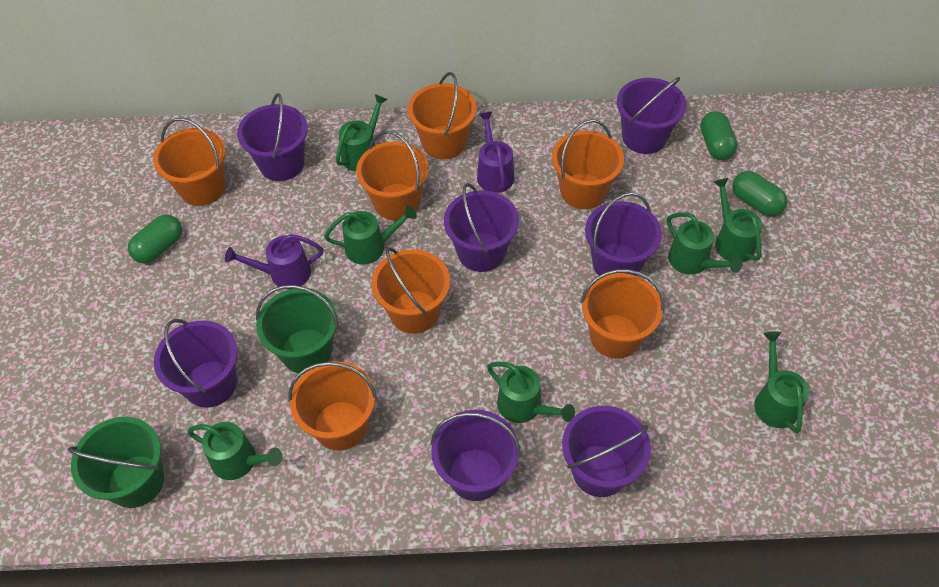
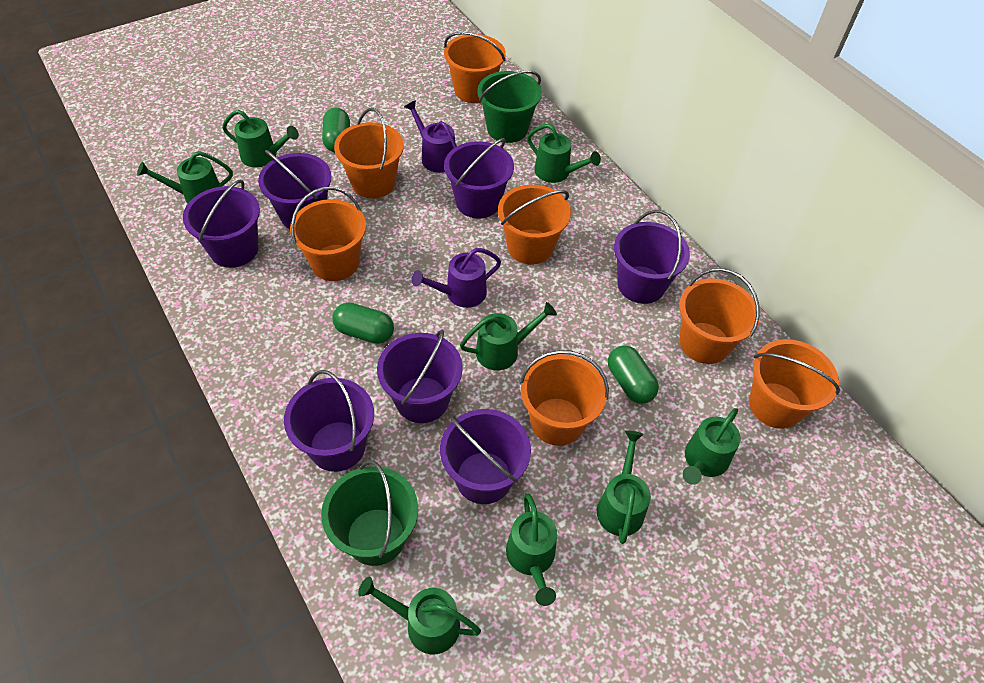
green watering can: [188,422,283,480] [324,205,417,265] [336,94,388,171] [487,362,575,423] [667,212,743,275] [713,178,762,262] [754,332,809,433] = 7 -> [137,151,233,204] [222,110,299,167] [358,577,481,654] [460,302,557,370] [506,493,557,606] [527,124,601,183] [597,430,651,544] [682,408,741,485] = 8

